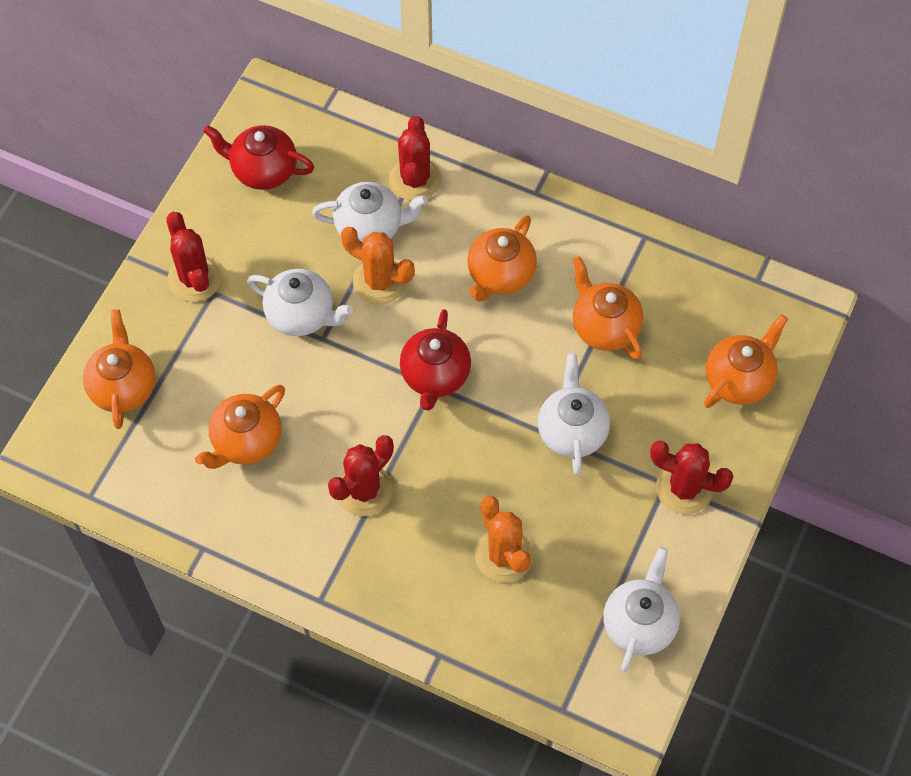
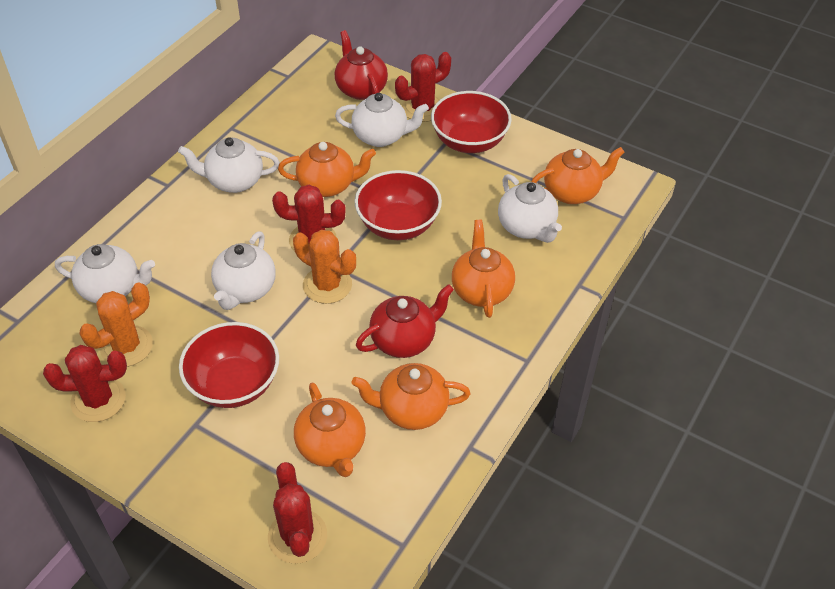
red bowl: none = 0 -> [179,322,279,408] [355,170,442,240] [431,91,512,153] = 3
white teapot: [247,269,353,336] [312,182,427,242] [538,353,610,475] [603,547,680,672] = 4 -> [55,244,155,303] [178,137,280,193] [211,232,276,310] [335,93,429,147] [498,174,562,243] = 5

